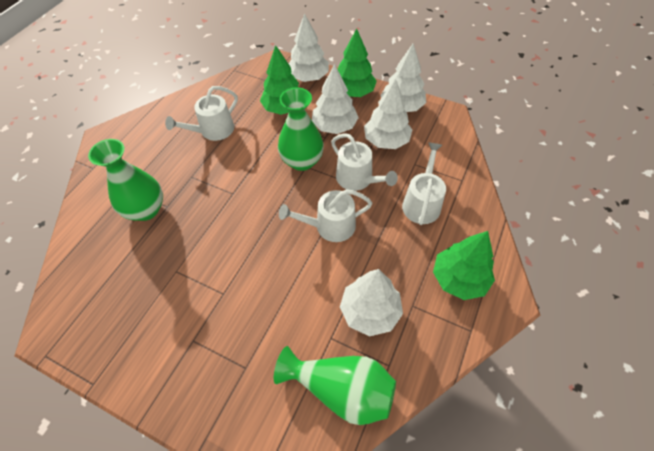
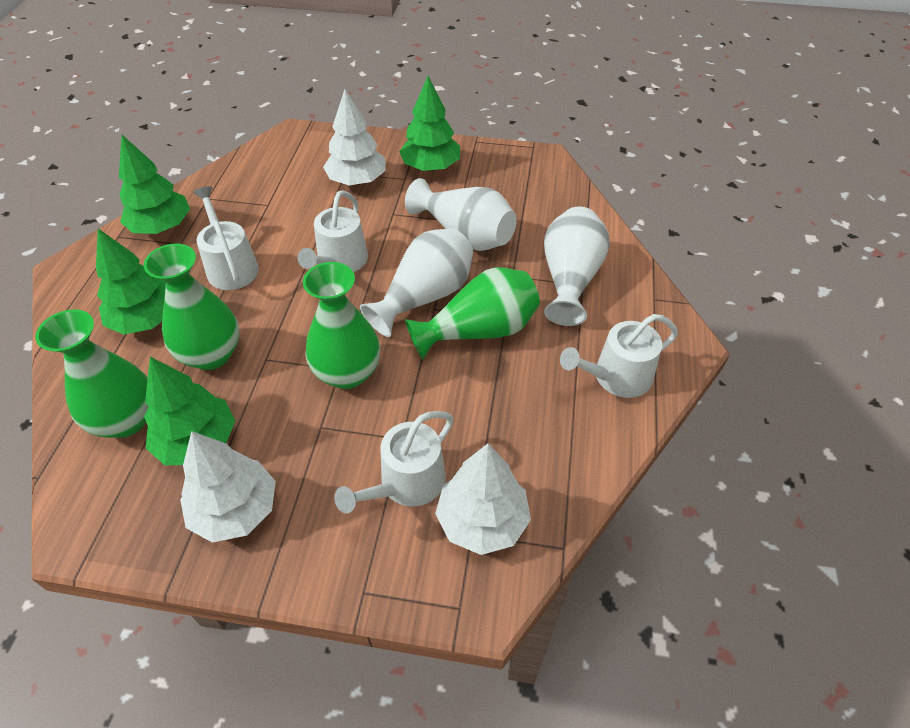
green tree: [260,45,299,115] [338,29,377,97] [433,231,495,300] = 3 -> [96,229,166,334] [119,135,190,234] [144,357,235,465] [399,76,460,171] = 4
green vase: [88,139,163,221] [274,346,396,425] [278,87,324,171] = 3 -> [35,309,149,438] [144,244,239,370] [303,262,380,389] [405,267,540,360] = 4
white tree: [289,13,329,82] [312,64,359,134] [340,269,403,337] [364,79,412,149] [381,44,426,112] = 5 -> [180,431,276,543] [323,89,386,185] [435,443,531,555] = 3
white vase: none = 0 -> [360,228,473,337] [405,178,517,251] [544,207,610,326] = 3

